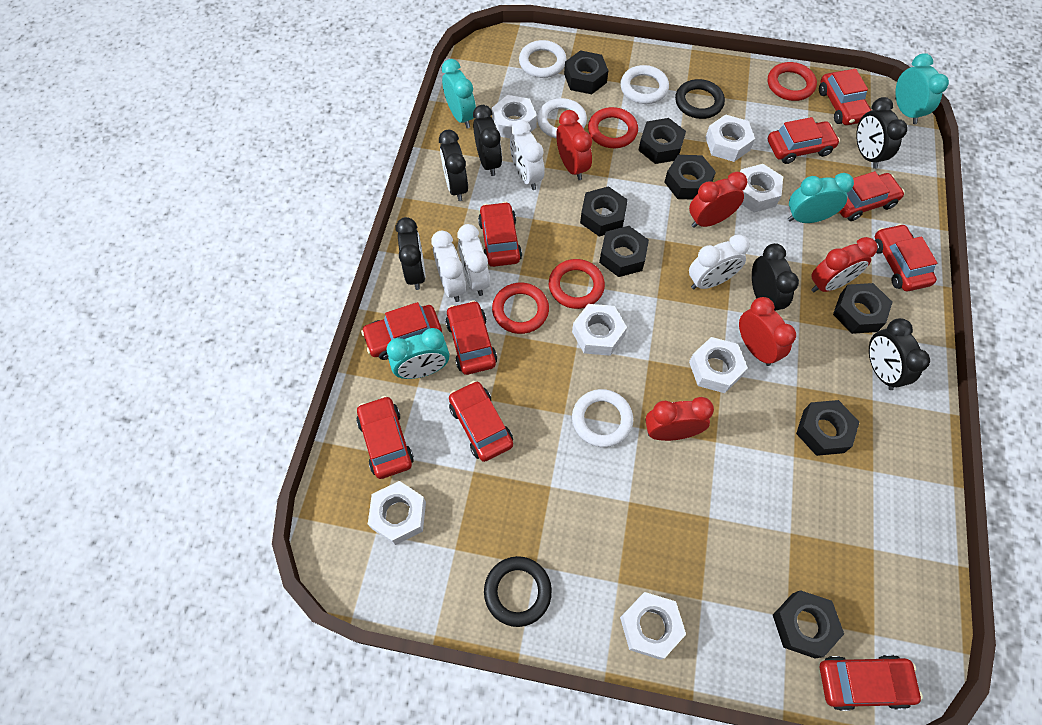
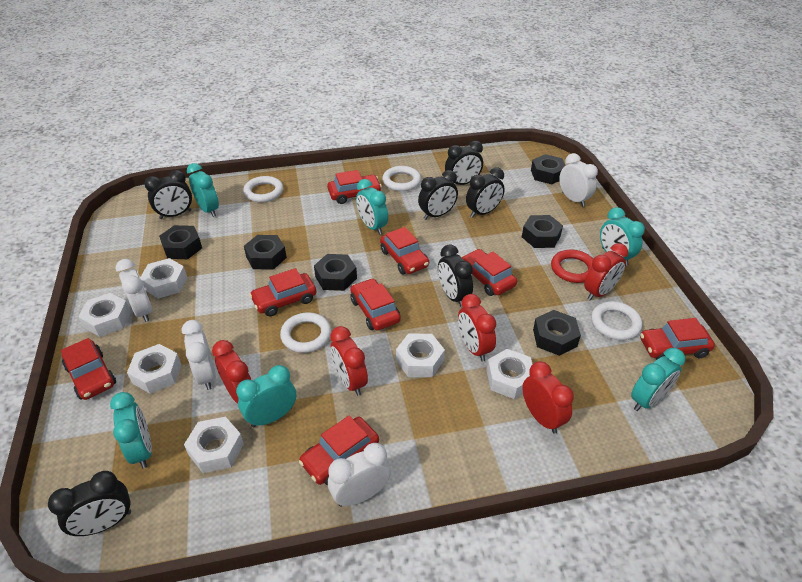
black nut: [564,50,609,94] [580,186,628,236] [599,226,649,277] [638,118,686,164] [664,155,716,199] [773,590,844,658] [796,400,859,456] [833,283,893,334] = 8 -> [159,225,202,259] [244,235,287,270] [314,254,357,291] [522,215,563,248] [531,154,566,184] [533,310,581,356] = 6
black ring: [484,556,552,627] [675,79,725,119] = 2 -> none = 0
red car: [356,396,414,479] [361,302,442,360] [445,300,497,375] [449,381,513,462] [478,202,522,267] [768,117,840,164] [819,69,871,125] [820,655,923,711] [839,171,905,221] [875,224,937,291] = 10 -> [61,338,116,400] [249,268,316,316] [299,416,379,485] [327,170,382,204] [350,278,401,331] [380,227,429,275] [461,249,517,296] [640,318,715,360] = 8
red ring: [492,283,549,334] [549,259,605,309] [588,107,638,148] [768,62,817,101] = 4 -> [551,250,593,283] = 1
turquoise clock: [387,328,449,379] [442,59,476,128] [788,173,854,223] [895,53,949,124] = 4 -> [110,392,152,468] [187,163,219,217] [236,365,296,427] [356,179,388,235] [600,207,645,266] [631,348,685,411] = 6
white nut: [368,481,426,545] [492,95,537,138] [572,304,627,356] [620,592,686,660] [689,337,748,393] [705,115,755,162] [740,164,783,213] = 7 -> [78,293,131,337] [127,344,182,394] [140,258,187,299] [184,417,244,473] [396,334,445,377] [486,349,532,399] = 6

